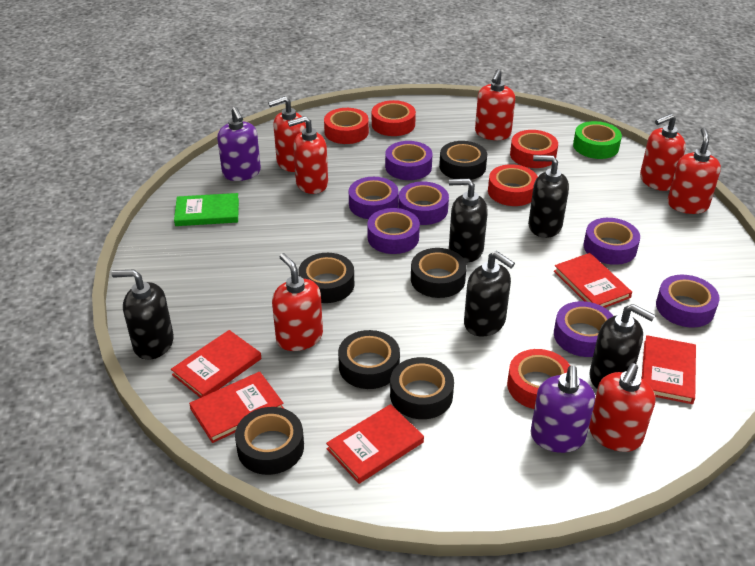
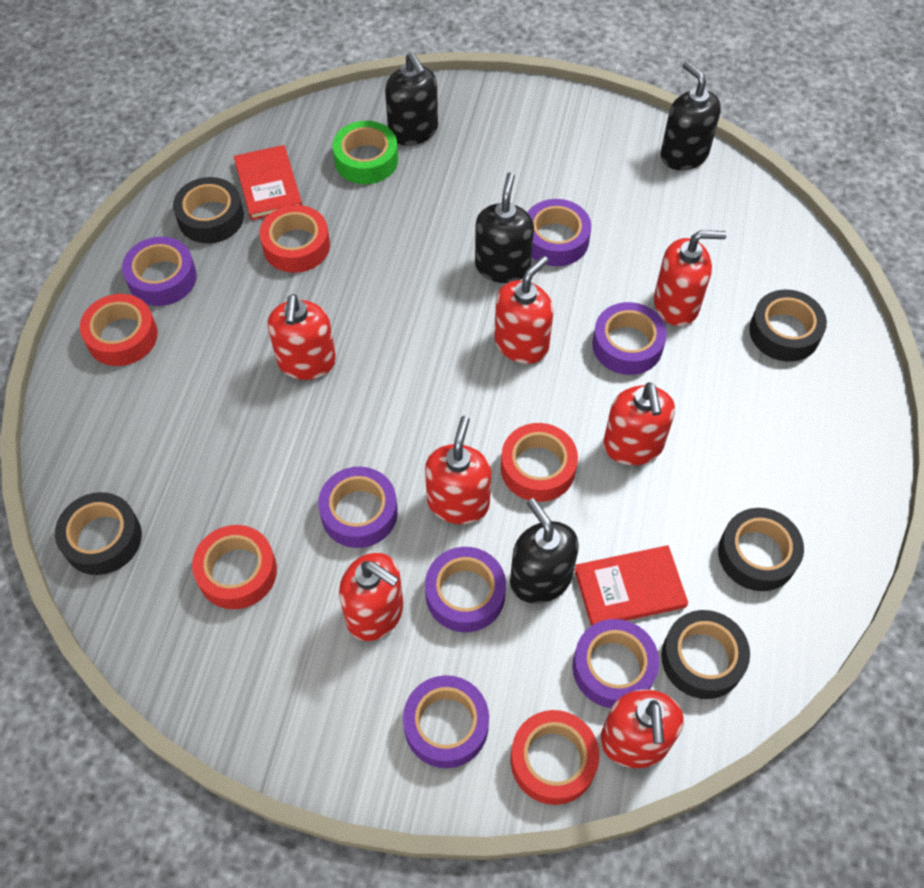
black soap dispenser: [111,269,174,360] [449,179,488,262] [464,251,515,336] [528,155,569,238] [589,304,655,389] = 5 -> [385,52,438,145] [475,172,534,283] [510,498,579,604] [661,61,721,170] = 4
black tape: [235,407,304,475] [298,253,354,303] [338,330,400,389] [390,357,454,419] [411,248,467,298] [439,141,487,180] = 6 -> [55,492,142,575] [173,177,244,243] [661,610,750,699] [718,508,804,591] [749,290,827,362] = 5
green book: [174,193,239,226] = 1 -> none = 0
purple soap dispenser: [217,107,261,181] [530,366,595,453] = 2 -> none = 0
red book: [171,330,262,398] [189,371,284,443] [326,404,424,484] [554,253,632,308] [642,335,696,404] = 5 -> [234,145,302,221] [574,545,688,626] = 2

